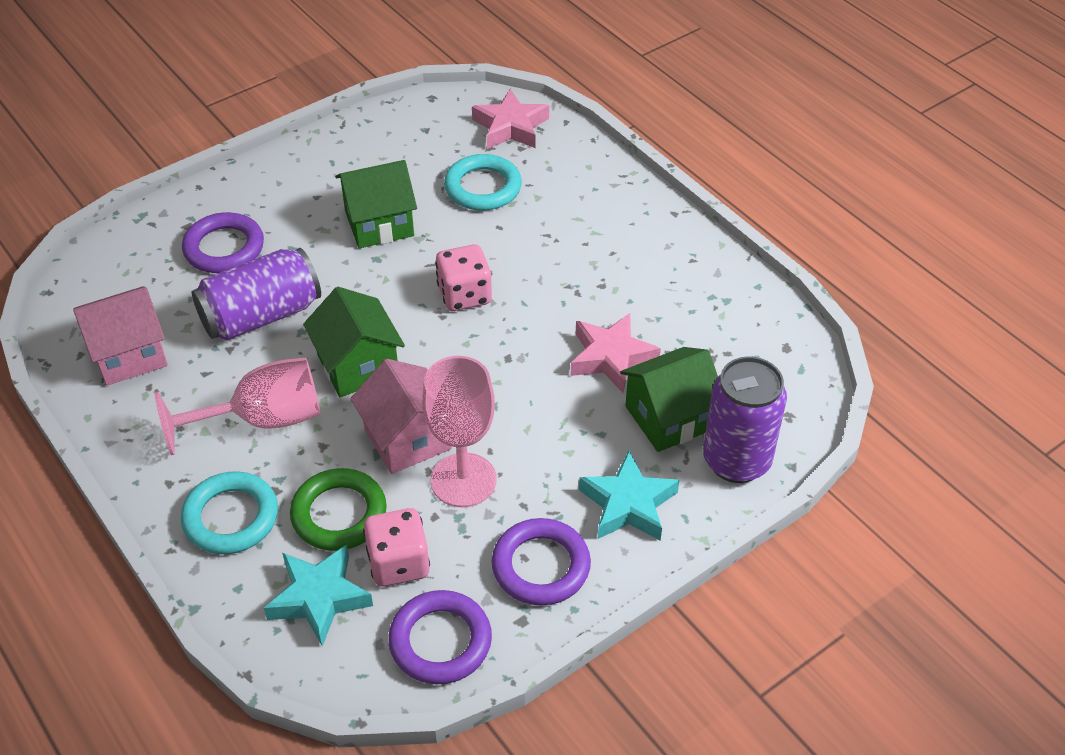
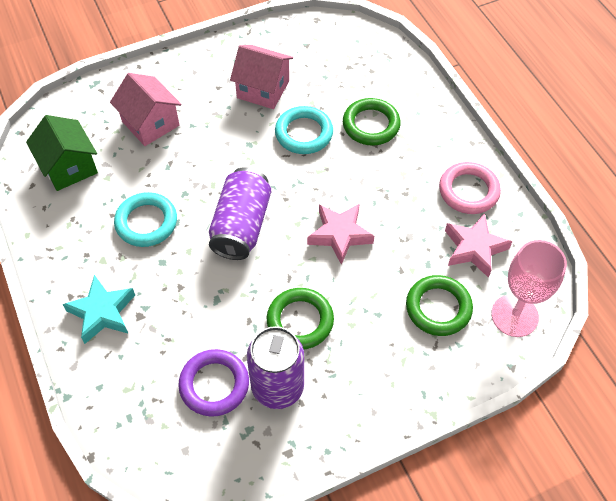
green house: [303,287,405,397] [335,160,417,248] [620,347,718,452] = 3 -> [26,115,98,191] = 1
green ring: [290,468,387,551] = 1 -> [267,288,334,349] [343,98,401,146] [406,275,473,336] = 3
pink dice: [363,508,430,587] [435,244,492,311] = 2 -> none = 0
pink goblet: [154,357,321,455] [422,356,496,507] = 2 -> [491,240,567,337] = 1
pink ring: none = 0 -> [439,162,501,214] = 1
purple ring: [182,212,264,273] [388,590,492,684] [491,518,591,605] = 3 -> [178,349,249,416] = 1
turquoise star: [264,545,373,646] [579,451,679,541] = 2 -> [62,275,135,344] = 1

